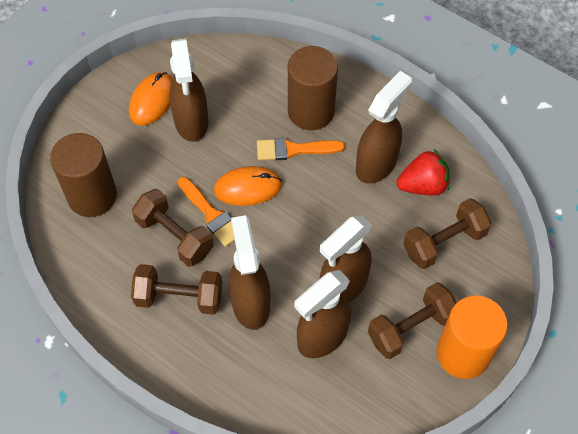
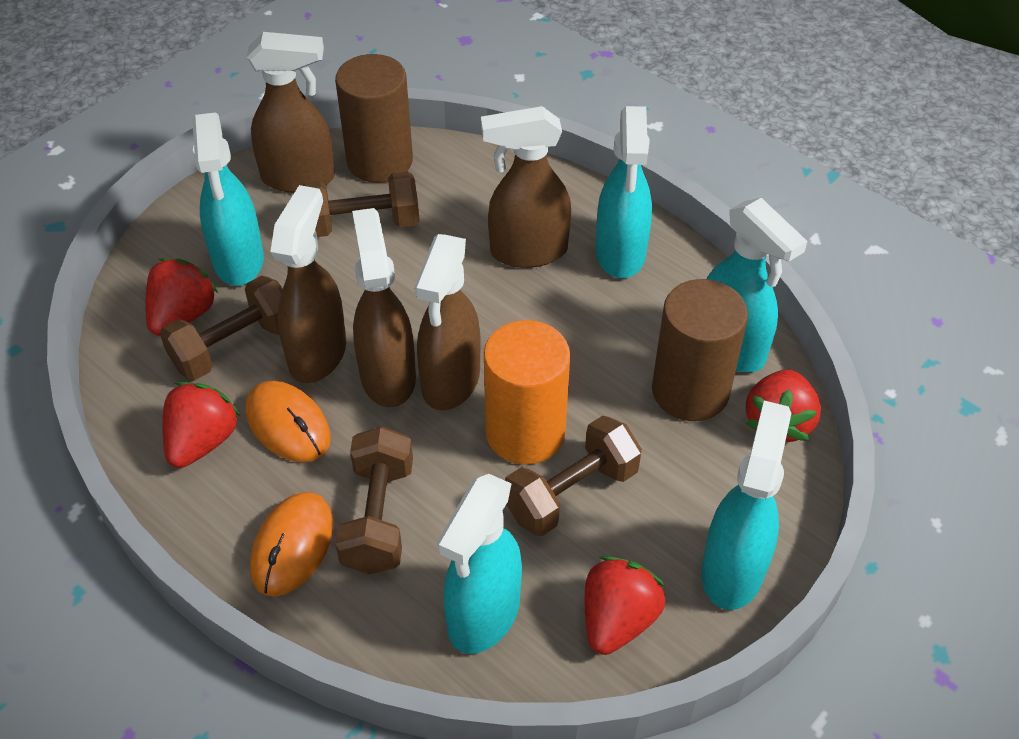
orange brush: [178,177,235,247] [257,138,345,160] = 2 -> none = 0
red strawberry: [397,150,450,196] = 1 -> [145,258,218,336] [162,382,240,468] [585,556,665,655] [745,369,821,442] = 4
turquoise spray bottle: none = 0 -> [192,112,264,286] [437,474,522,654] [595,106,652,278] [701,400,791,610] [707,198,808,372] = 5

